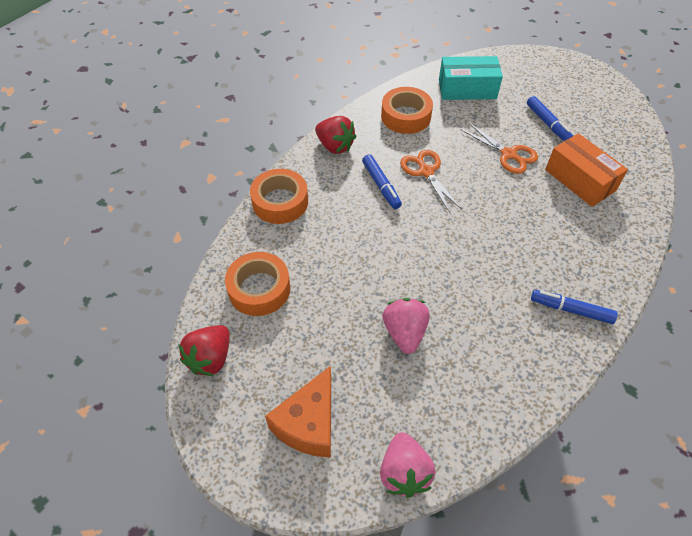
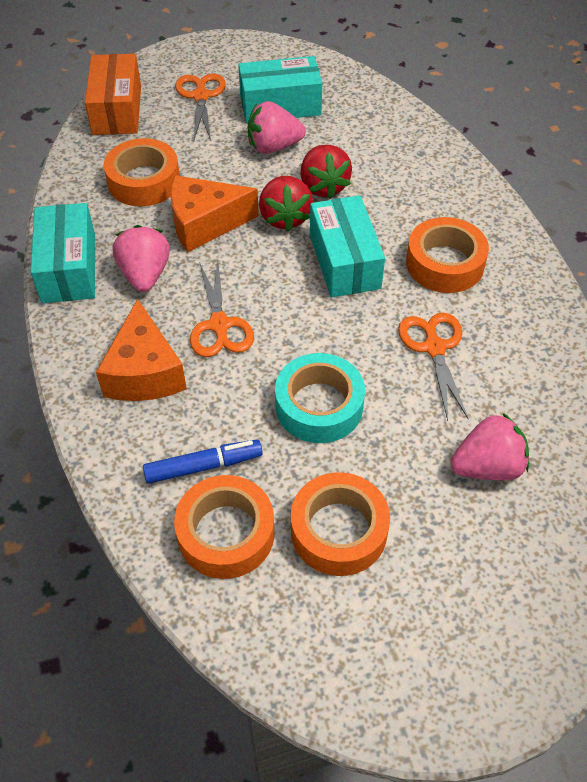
blue marker: [362,154,402,209] [527,96,573,141] [531,290,618,324] = 3 -> [143,440,263,484] = 1
orange cheese: [265,366,331,457] = 1 -> [96,299,187,401] [170,175,259,252] = 2
orange scissors: [400,150,462,213] [461,122,538,174] = 2 -> [175,73,226,140] [190,260,254,357] [398,313,469,421] = 3
orange tape: [225,252,290,316] [250,169,308,224] [381,87,433,134] = 3 -> [104,138,180,206] [174,475,274,579] [291,472,390,576] [406,217,489,293] = 4
pink strawberry: [380,432,435,498] [382,298,430,354] = 2 -> [113,225,170,292] [248,101,306,154] [451,413,529,480] = 3
turquoise box: [439,56,503,100] = 1 -> [30,203,95,303] [238,56,322,123] [310,195,385,297] = 3
turquoise tape: none = 0 -> [275,353,365,443] = 1

